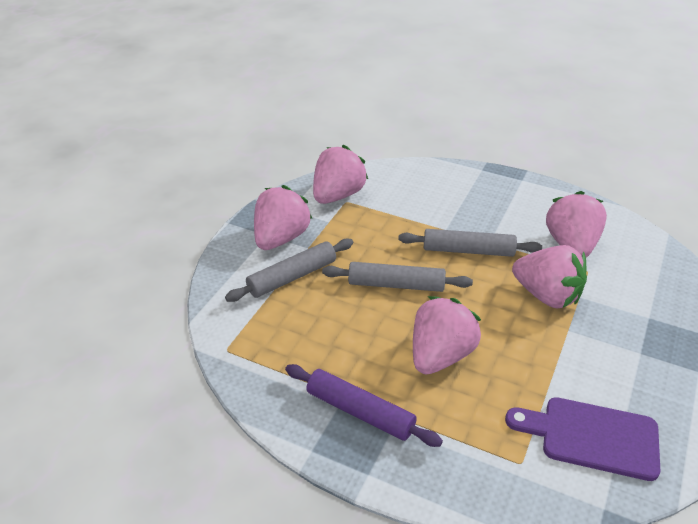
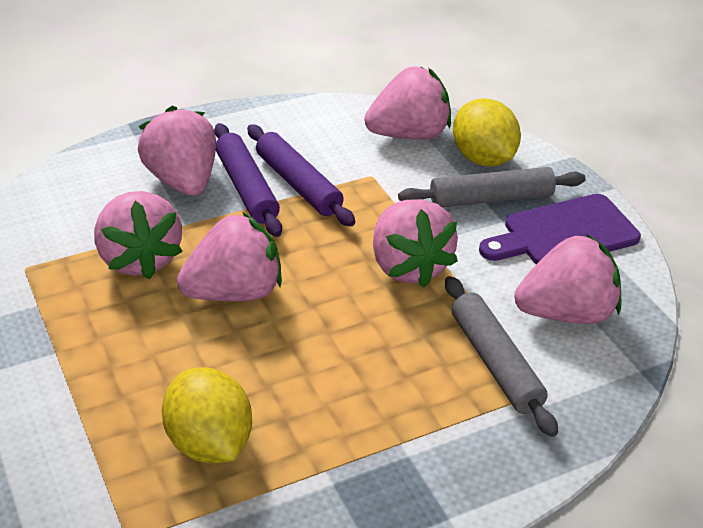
grey rolling pin: [225,239,353,302] [322,262,473,292] [398,229,542,257] = 3 -> [398,167,586,207] [445,276,558,437] = 2
pink strawberry: [254,185,312,250] [313,145,368,204] [413,296,481,374] [512,245,587,308] [546,191,607,258] = 5 -> [94,191,183,280] [138,106,216,196] [177,213,282,301] [364,67,451,140] [373,199,458,288] [514,234,621,324] = 6
purple rolling pin: [285,364,443,447] = 1 -> [214,123,282,237] [247,125,355,226] = 2
yellow lemon: none = 0 -> [162,367,252,463] [453,98,521,167] = 2

